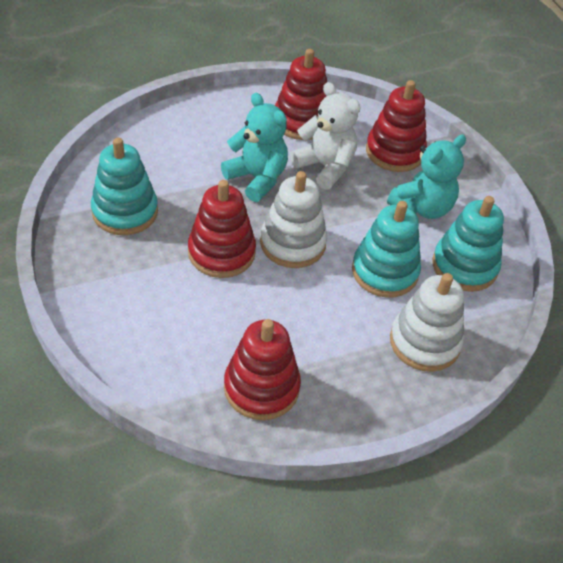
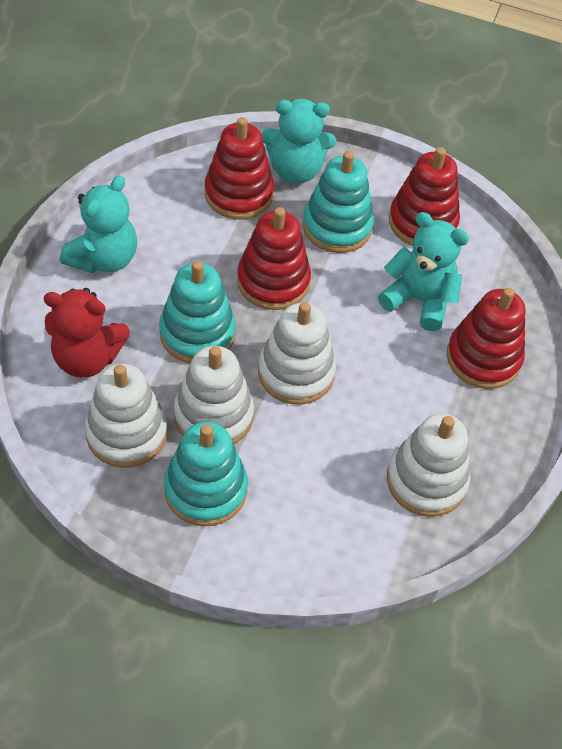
red teddy bear: none = 0 -> [44,288,130,378] = 1
turquoise teddy bear: [221,93,288,202] [387,135,466,219] = 2 -> [60,175,137,273] [261,99,336,184] [378,212,469,332] = 3
white stacking toy: [260,171,327,268] [390,273,464,372] = 2 -> [85,363,167,468] [174,346,254,444] [258,302,336,405] [387,413,470,517] = 4
white teddy bear: [290,82,360,190] = 1 -> none = 0

